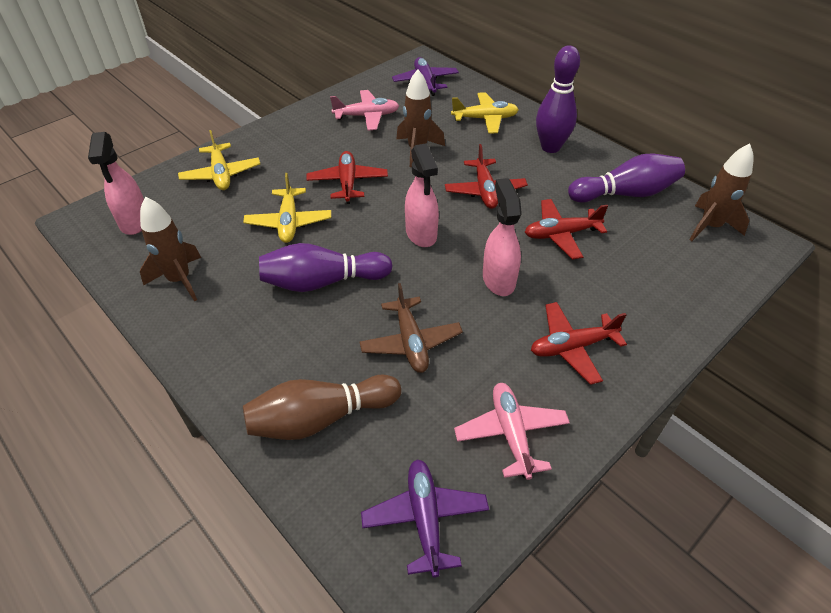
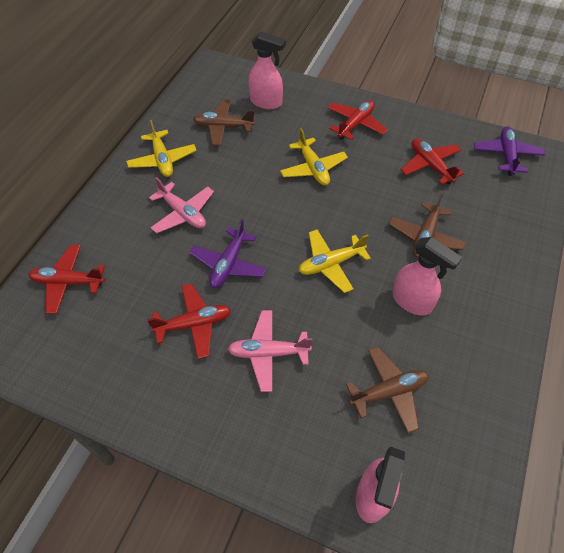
brown bowling pin: [243,374,401,440] = 1 -> none = 0
brown plane: [359,283,463,373] = 1 -> [193,99,255,146] [346,347,429,433] [389,194,466,258] = 3
brown rocket: [140,197,201,302] [396,69,445,167] [690,143,754,241] = 3 -> none = 0
purple bowling pin: [259,243,393,292] [536,45,580,153] [568,153,685,203] = 3 -> none = 0

